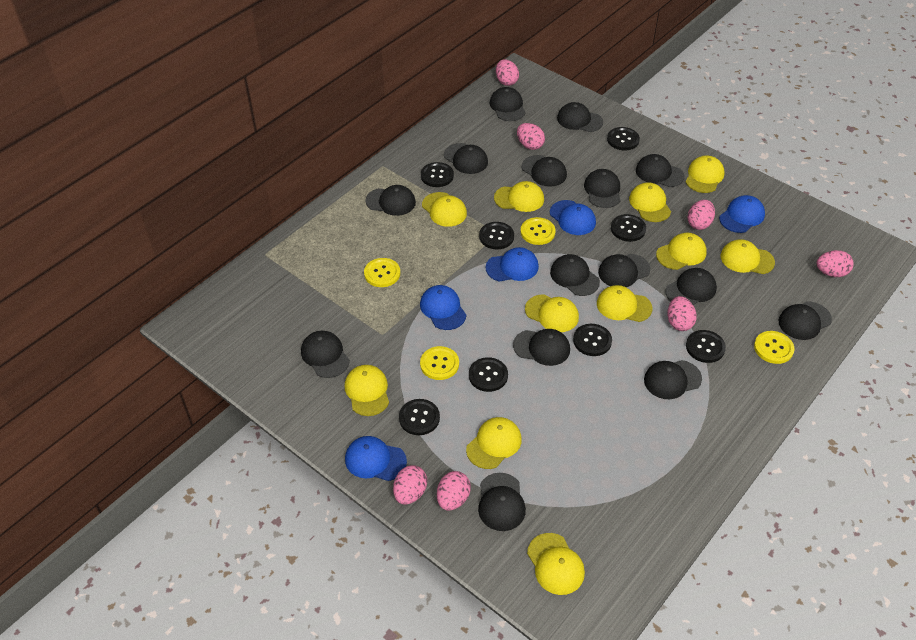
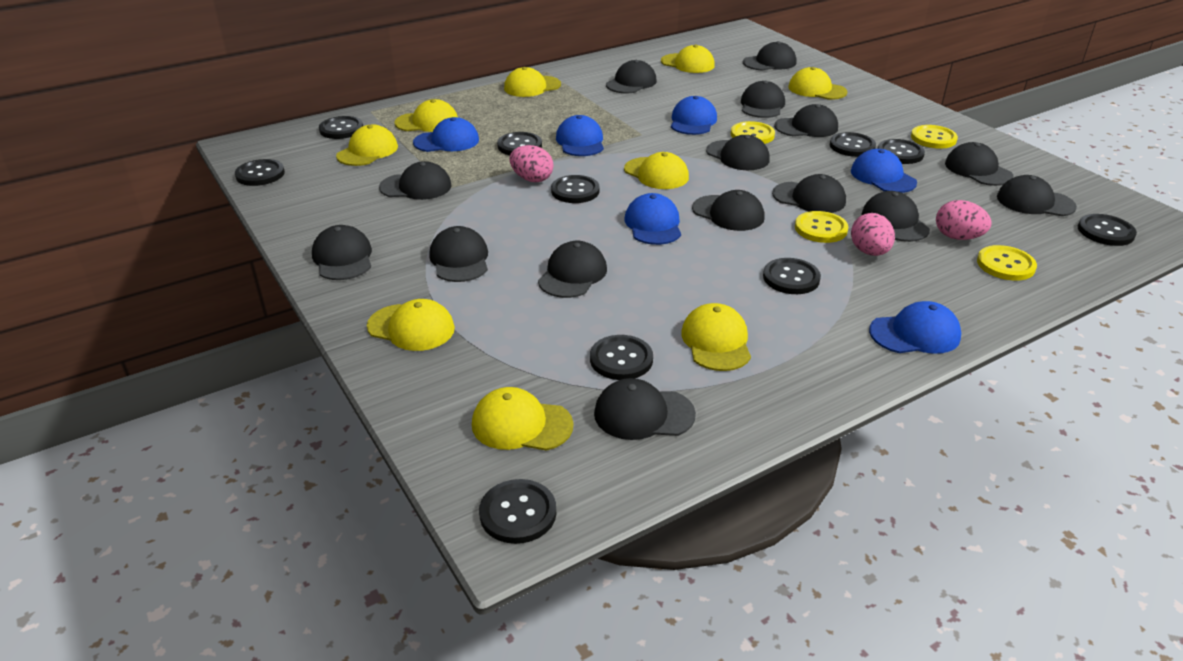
black button: [399,399,440,435] [421,162,454,187] [469,357,508,392] [479,222,514,250] [573,324,612,356] [607,127,640,150] [611,214,646,242] [686,330,726,363] = 8 -> [235,159,285,186] [319,116,363,139] [479,479,556,544] [497,132,542,155] [551,175,600,203] [590,335,653,380] [763,258,821,294] [830,132,876,157] [878,139,925,164] [1078,214,1137,246] = 10
blue cap: [345,436,407,481] [420,285,466,330] [485,247,539,282] [550,200,596,235] [719,195,765,233] = 5 -> [413,117,479,152] [556,115,604,156] [625,193,681,245] [671,96,717,135] [851,149,917,193] [869,301,961,354] = 6
pink egg: [393,465,427,505] [437,471,471,511] [496,59,519,86] [517,123,545,150] [667,296,697,331] [687,200,715,230] [817,250,854,277] = 7 -> [510,145,554,182] [851,213,895,256] [936,200,992,240] = 3
yellow cap: [345,365,389,416] [422,192,467,227] [466,417,522,469] [494,181,544,212] [525,294,579,332] [527,533,585,595] [597,285,652,322] [629,182,671,222] [656,233,707,270] [686,155,725,193] [721,239,775,274] = 11 -> [336,125,398,166] [367,299,455,351] [394,99,458,132] [472,387,574,451] [504,67,561,97] [624,152,689,189] [661,45,715,73] [681,303,751,371] [788,67,847,100] = 9

